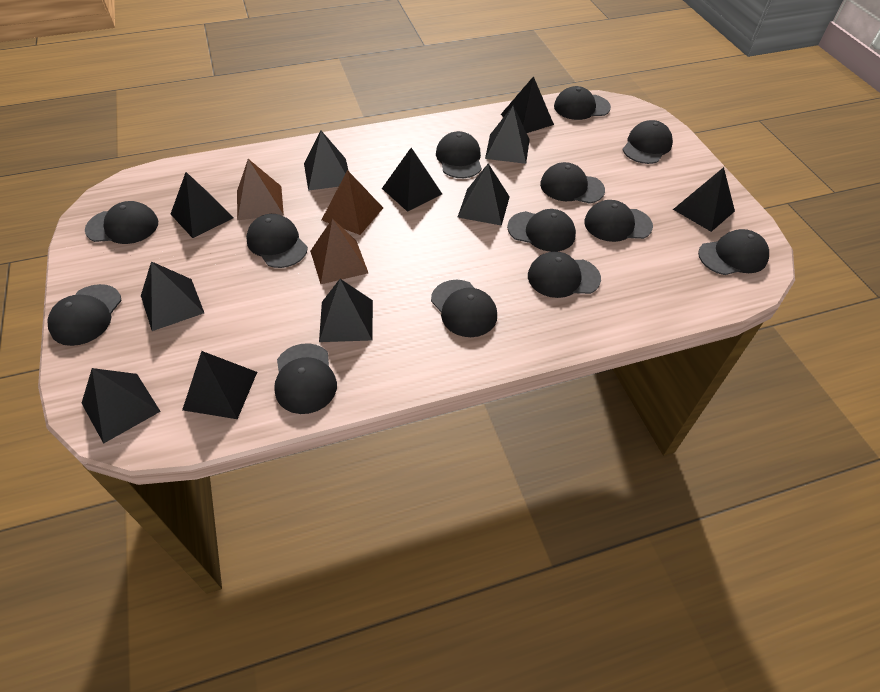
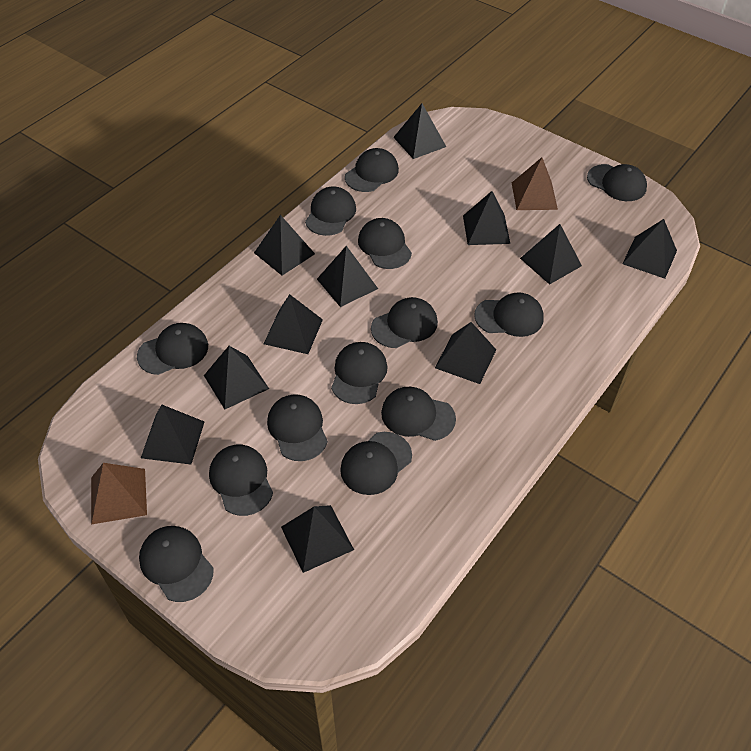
brown pyramid: [237,159,284,220] [310,218,368,284] [322,170,383,235] = 3 -> [91,463,147,525] [512,157,558,210] = 2

